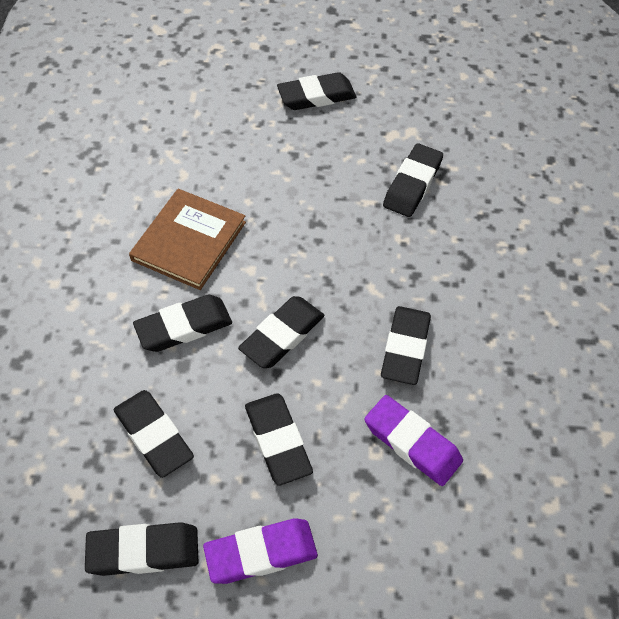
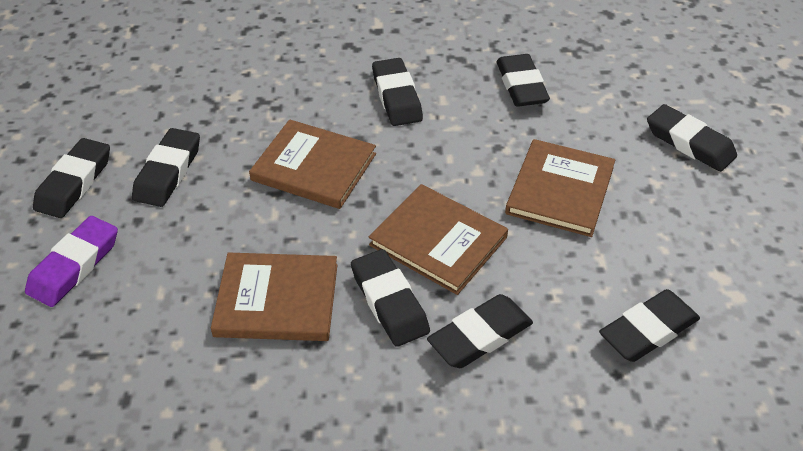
brown book: [129,189,246,290] = 1 -> [211,252,337,341] [249,119,376,209] [369,184,508,295] [505,139,615,237] = 4
purple eraser: [203,518,318,584] [364,395,463,486] = 2 -> [25,216,118,307] = 1

